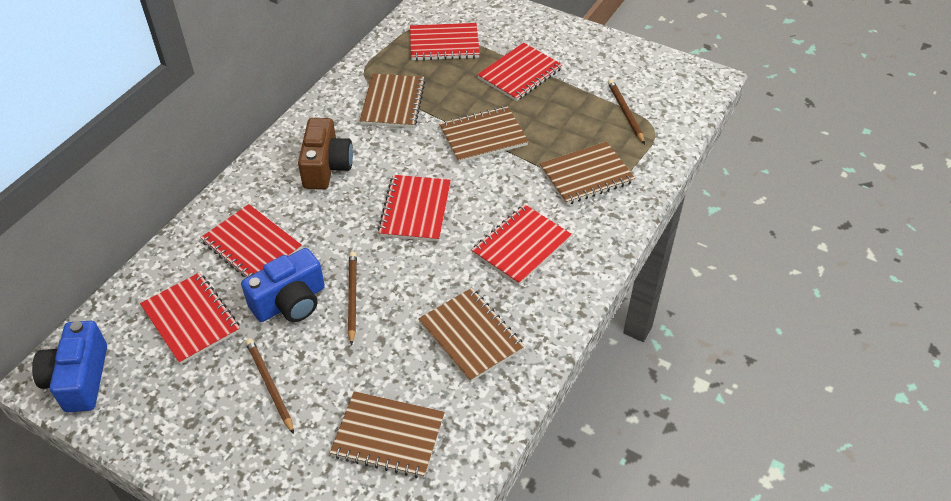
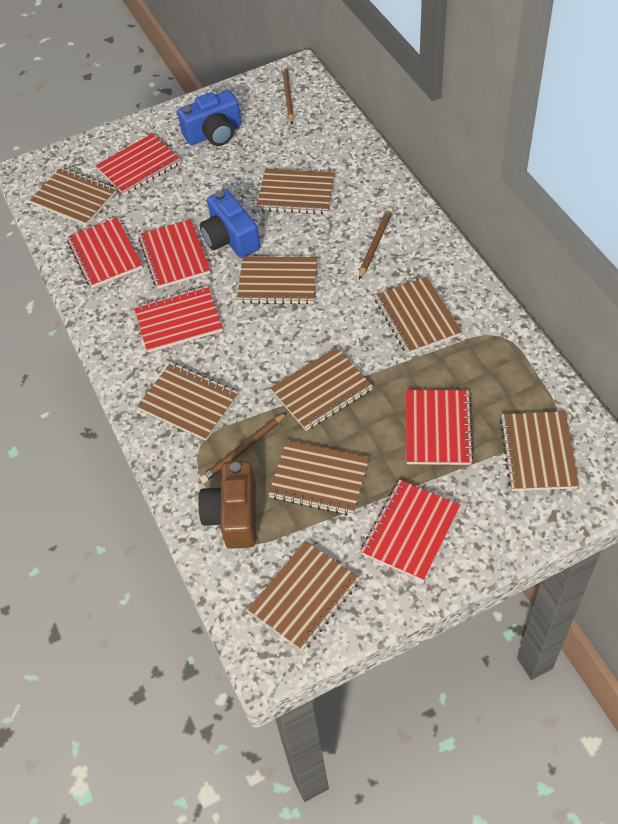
brown notebook: [330,391,445,478] [360,73,425,128] [418,288,525,382] [439,106,529,163] [539,142,635,205] = 5 -> [30,167,117,226] [137,362,239,441] [237,256,317,305] [248,541,360,651] [256,169,335,214] [268,440,369,516] [270,347,373,431] [374,277,462,354] [499,411,579,491] = 9

